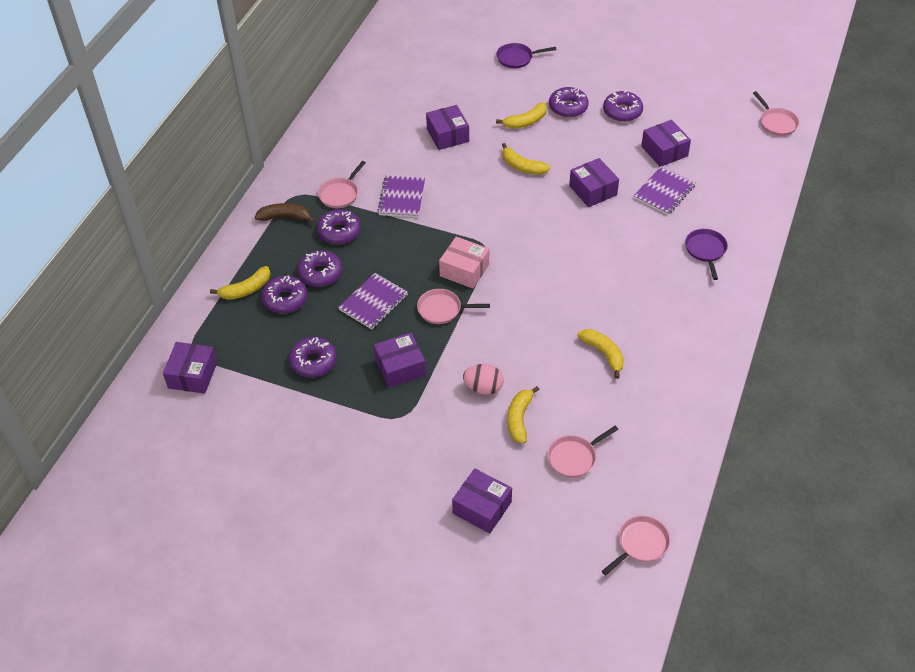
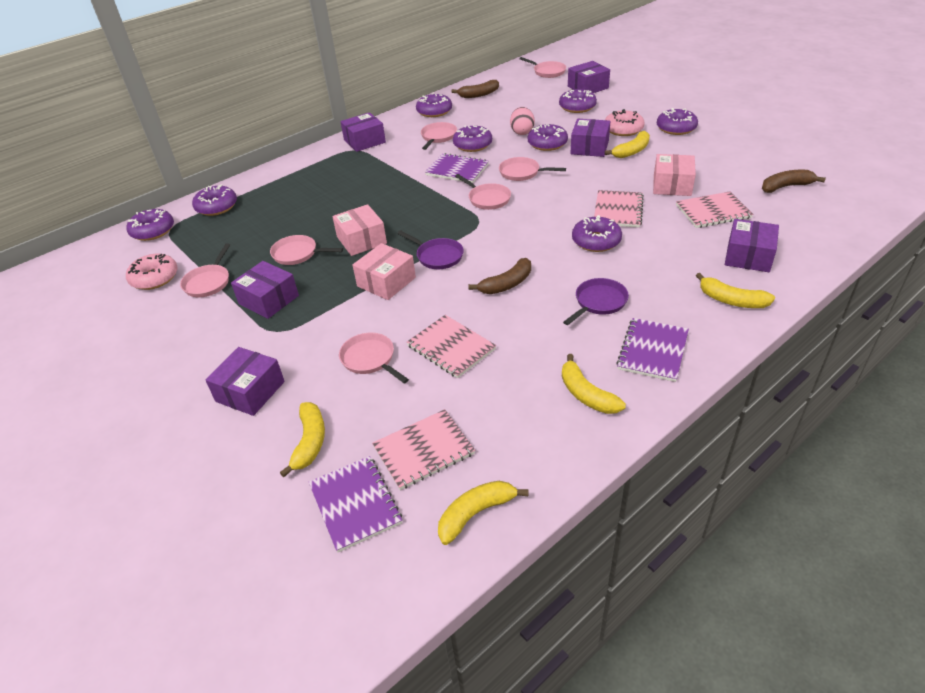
brown banana: [255,203,315,223] = 1 -> [451,80,499,98] [468,258,531,294] [762,170,826,193] = 3
pink box: [439,236,489,289] = 1 -> [332,204,387,256] [353,243,416,300] [653,154,696,196] = 3
pink donut: none = 0 -> [126,254,178,290] [605,109,645,136] = 2
pink notebook: none = 0 -> [372,409,475,490] [407,315,496,378] [594,190,644,227] [676,191,753,228] = 4
pink pan: [318,161,366,208] [417,289,490,324] [548,426,618,478] [602,516,670,575] [753,91,799,136] = 5 -> [180,243,230,297] [270,235,343,265] [339,333,409,383] [421,122,457,150] [455,174,511,210] [499,157,566,181] [519,57,566,78] = 7
purple donut: [262,275,308,313] [289,337,337,378] [297,250,342,287] [317,209,361,244] [549,87,589,118] [603,90,643,122] = 6 -> [126,209,174,241] [192,185,237,216] [416,93,452,117] [453,126,492,152] [528,124,568,151] [559,89,597,113] [572,215,622,252] [657,108,698,135] = 8

